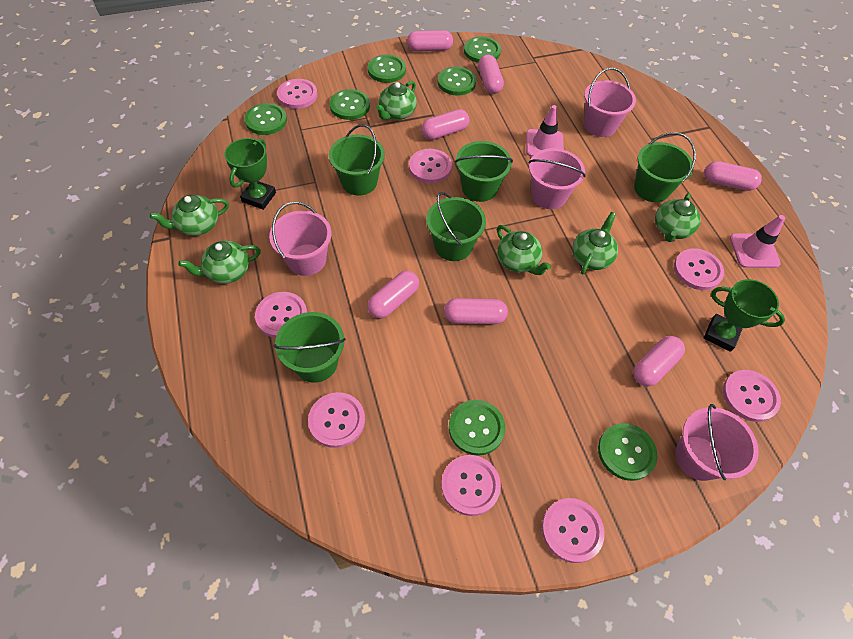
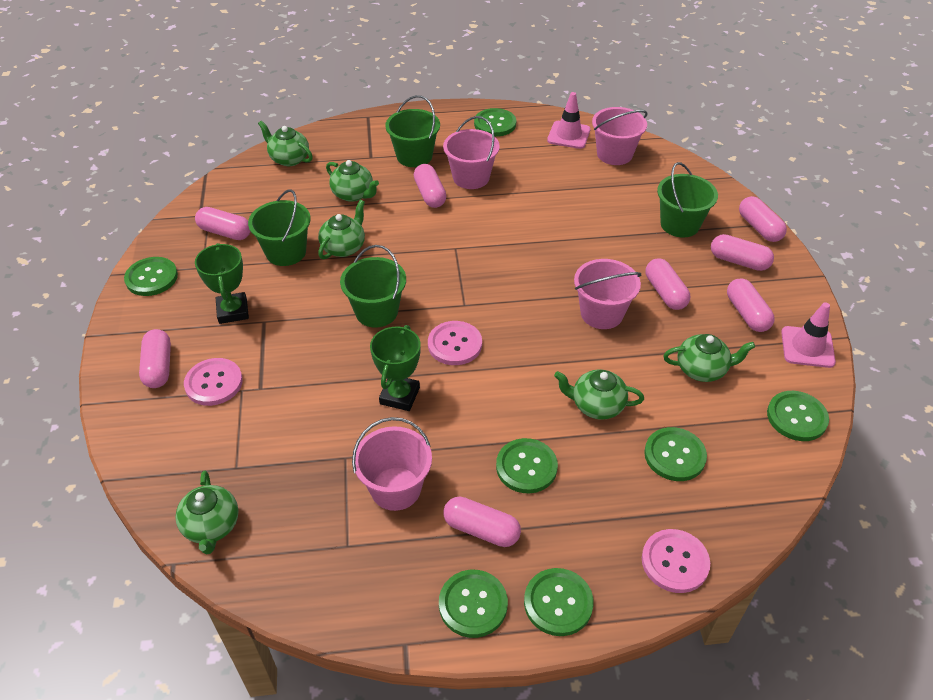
green bucket: [274,312,346,383] [329,124,385,196] [426,192,486,261] [455,141,513,202] [634,132,696,202] = 5 -> [248,189,311,266] [340,245,406,328] [385,95,440,167] [657,162,718,238] = 4
pink button: [255,292,307,338] [277,79,318,109] [308,392,365,448] [409,149,452,183] [441,455,501,516] [542,498,605,563] [674,248,724,290] [723,370,781,422] = 8 -> [184,358,243,406] [428,321,482,365] [642,529,710,593] = 3
pink capsule: [368,271,419,319] [407,30,453,52] [421,109,469,140] [444,298,508,324] [478,54,504,94] [633,336,685,386] [704,161,762,191] = 7 -> [139,329,171,388] [195,207,250,240] [414,164,446,208] [443,497,521,547] [646,258,690,310] [711,234,774,271] [727,278,775,332] [739,196,787,242] = 8

